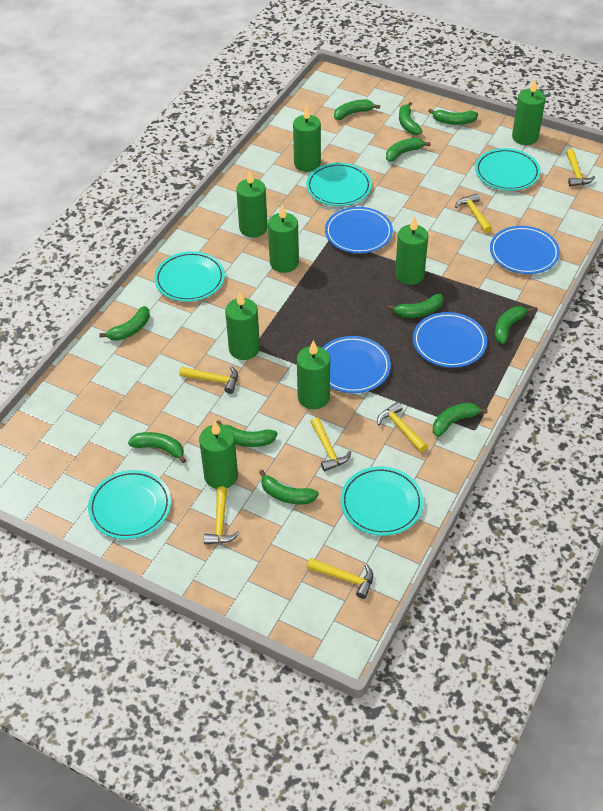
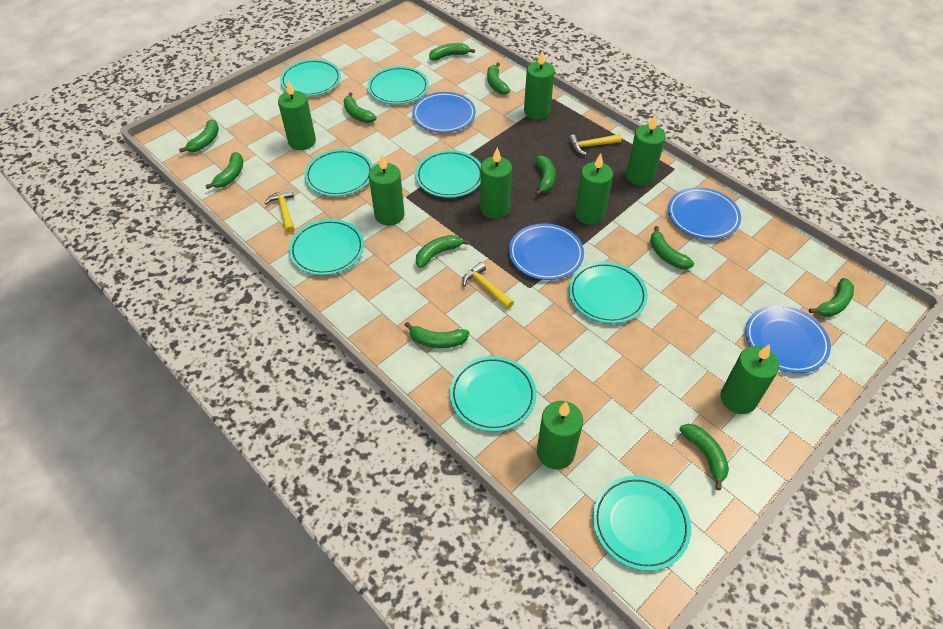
turquoise plate: [88,470,171,539] [154,251,225,302] [306,163,372,206] [340,466,424,536] [475,148,541,191] = 5 -> [280,59,341,96] [289,219,364,275] [305,149,373,196] [368,66,429,104] [415,150,481,198] [450,356,536,432] [569,262,648,324] [592,476,691,571] = 8
yellow hammer: [179,366,238,394] [204,487,240,544] [307,558,373,599] [311,417,351,472] [377,402,427,452] [455,193,492,233] [566,149,595,186] = 7 -> [264,189,295,233] [462,262,514,309] [568,134,622,155] = 3

